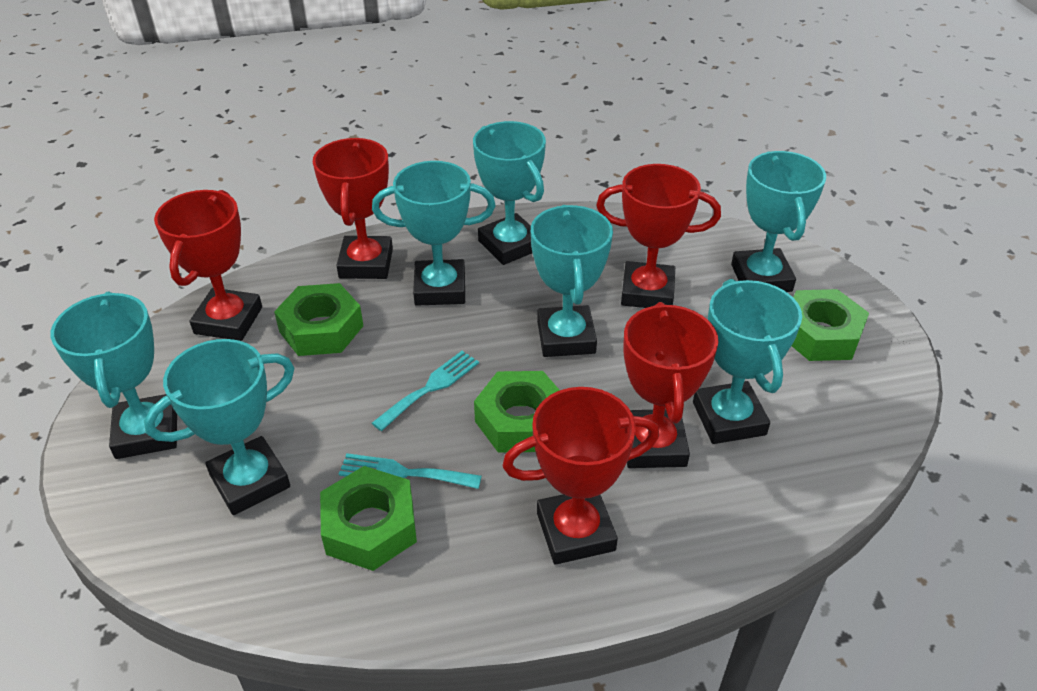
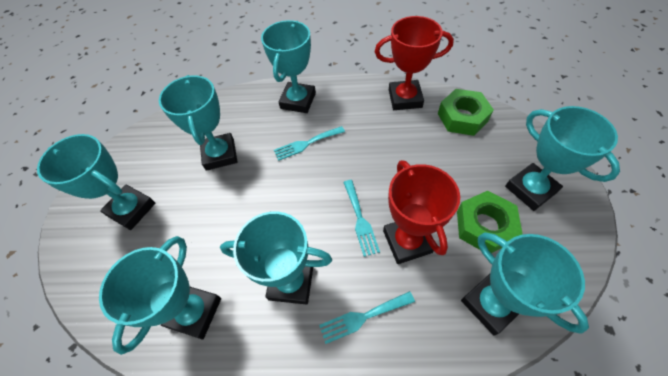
green nut: [274,283,363,356] [320,466,417,571] [474,371,560,453] [792,289,869,361] = 4 -> [438,89,494,136] [457,191,523,253] = 2
red trophy: [154,190,262,341] [313,138,393,279] [502,387,659,565] [596,164,721,308] [624,302,718,468] = 5 -> [375,16,454,110] [383,160,460,264] = 2
turquoise fork: [339,453,482,489] [372,351,479,431] = 2 -> [274,126,345,161] [319,291,415,344] [343,180,380,257] = 3

